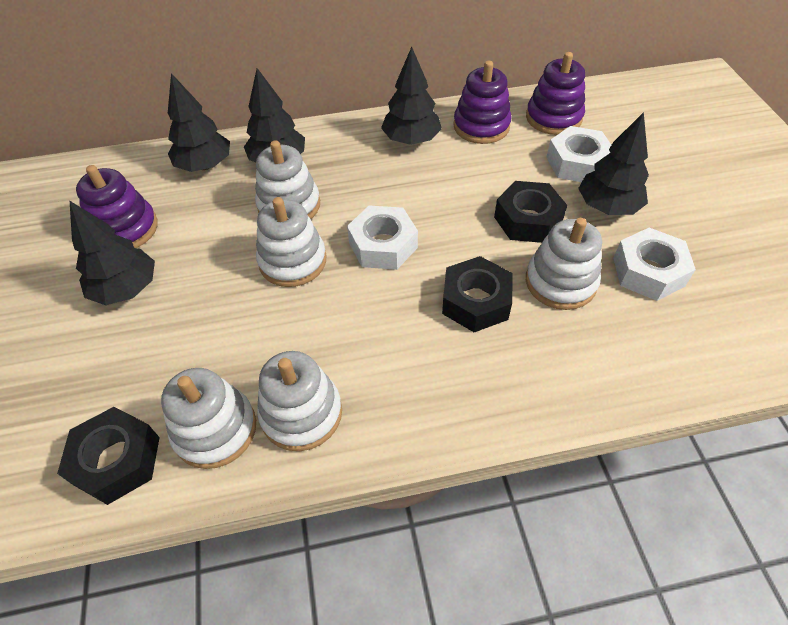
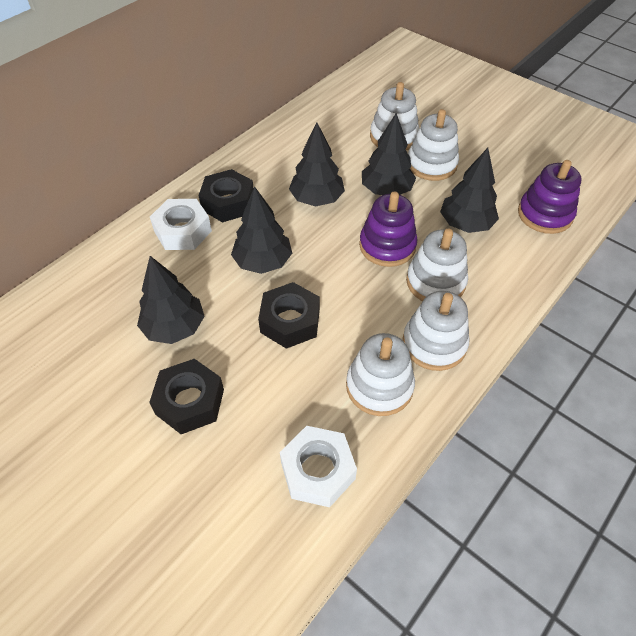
purple stacking toy: [76,165,158,248] [453,61,511,144] [526,52,585,135] = 3 -> [359,191,418,267] [518,160,582,234] = 2
white nut: [347,206,418,270] [546,126,611,182] [613,228,696,301] = 3 -> [150,199,212,250] [280,426,357,507] = 2

